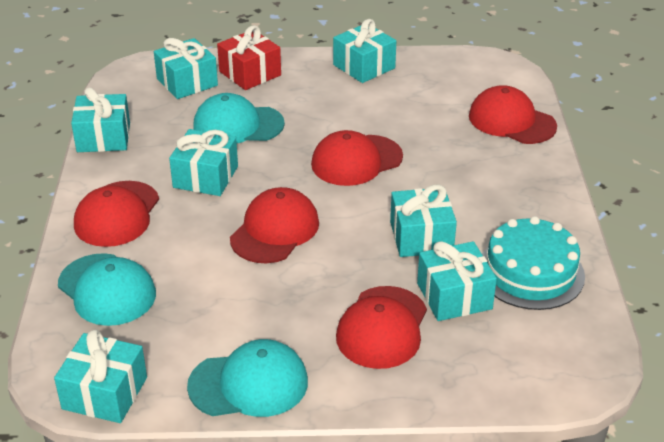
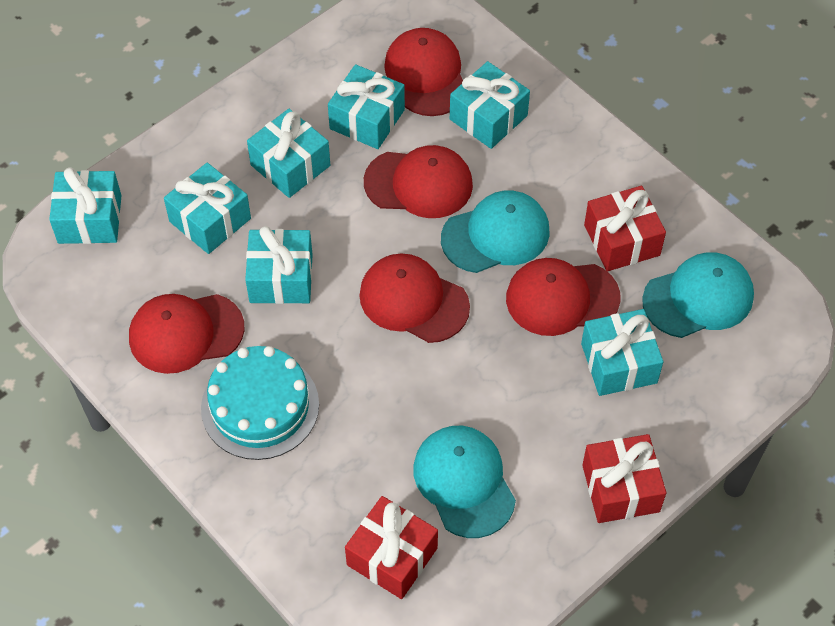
red gift: [217,25,281,90] = 1 -> [345,496,438,599] [582,434,666,523] [584,186,666,271] = 3

